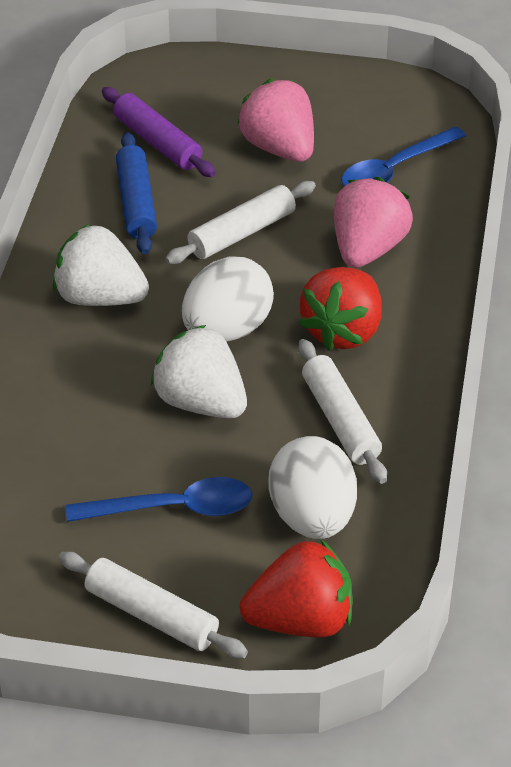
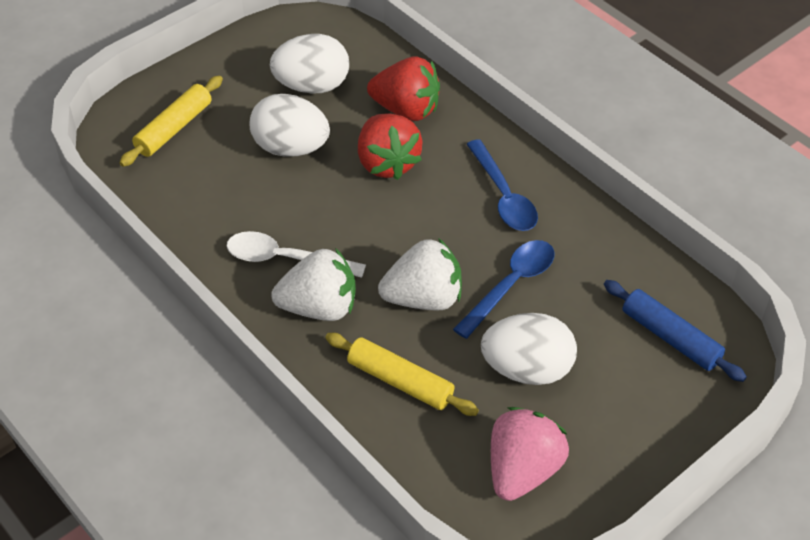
pink strawberry: [238,79,314,162] [334,177,413,268] = 2 -> [491,407,569,501] = 1
purple rolling pin: [102,87,216,177] = 1 -> none = 0
white egg: [182,256,274,342] [268,436,357,539] = 2 -> [250,94,330,157] [270,34,349,94] [481,313,577,385] = 3
white rolling pin: [59,552,248,658] [165,181,316,264] [298,339,387,484] = 3 -> none = 0
white spoon: none = 0 -> [227,231,366,278] = 1
yellow rolling pin: none = 0 -> [119,75,223,167] [325,333,479,416] = 2

